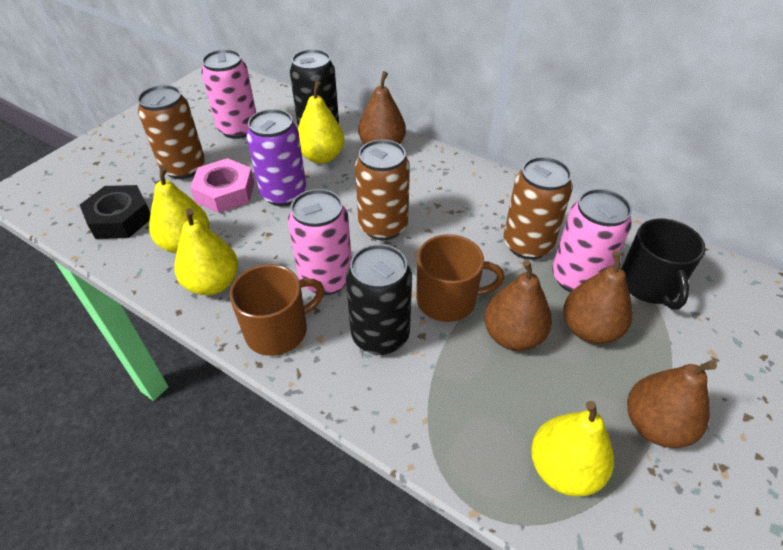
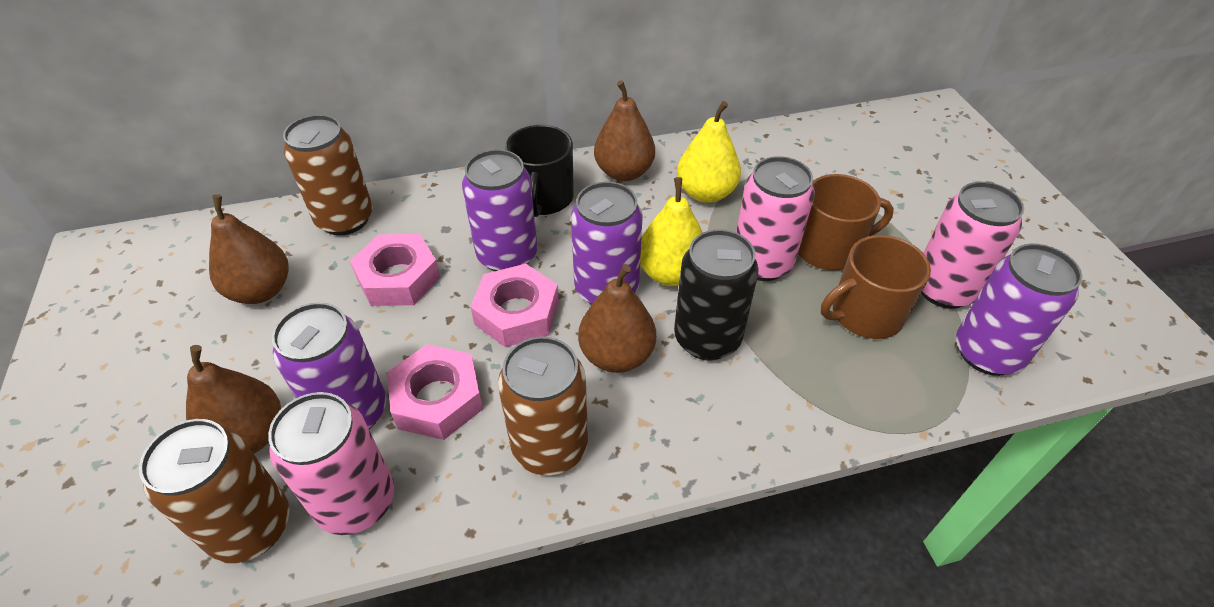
black can: [290,49,339,126] [346,244,412,355] = 2 -> [674,229,759,360] = 1
black nut: [80,185,150,239] = 1 -> none = 0
pink nut: [190,158,255,213] = 1 -> [350,234,441,306] [387,344,483,440] [471,264,559,347] = 3
purple can: [246,109,306,206] = 1 -> [272,302,386,429] [462,149,538,271] [571,182,642,305] [956,244,1083,376] = 4
yellow pear: [149,166,210,253] [174,208,238,295] [298,81,344,164] [531,401,614,496] = 4 -> [640,177,703,286] [677,101,741,203] = 2

